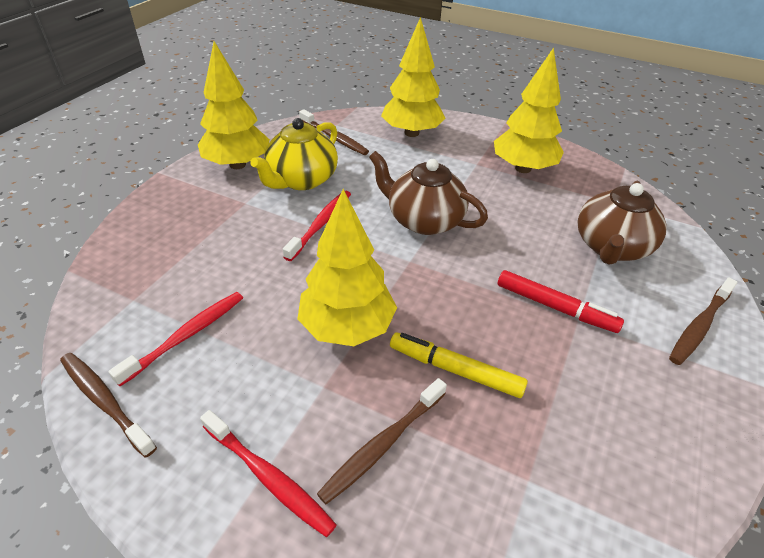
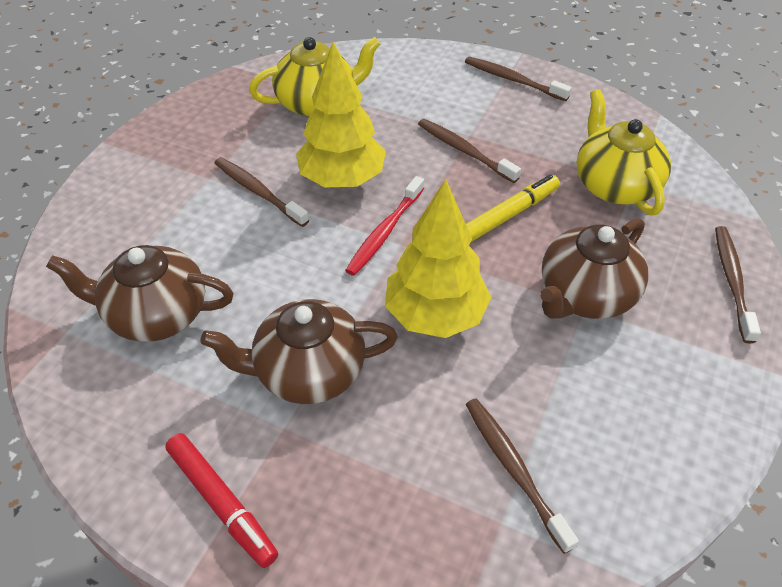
brown teapot: [369,151,488,235] [578,181,667,265] = 2 -> [46,245,234,342] [200,299,398,404] [540,218,648,319] = 3
brown toothbrush: [60,353,157,458] [299,109,369,155] [317,378,447,504] [669,277,738,365] = 4 -> [215,157,309,227] [418,119,521,183] [465,57,572,101] [466,398,579,554] [715,226,761,344] = 5
red toothbrush: [108,292,243,386] [200,410,337,537] [283,191,351,261] = 3 -> [345,176,424,276] = 1
yellow teapot: [251,118,338,190] = 1 -> [249,37,380,117] [576,89,671,215] = 2
yellow tree: [198,41,270,169] [297,189,397,346] [381,17,446,137] [494,48,564,173] = 4 -> [296,41,386,188] [385,179,491,338] = 2

